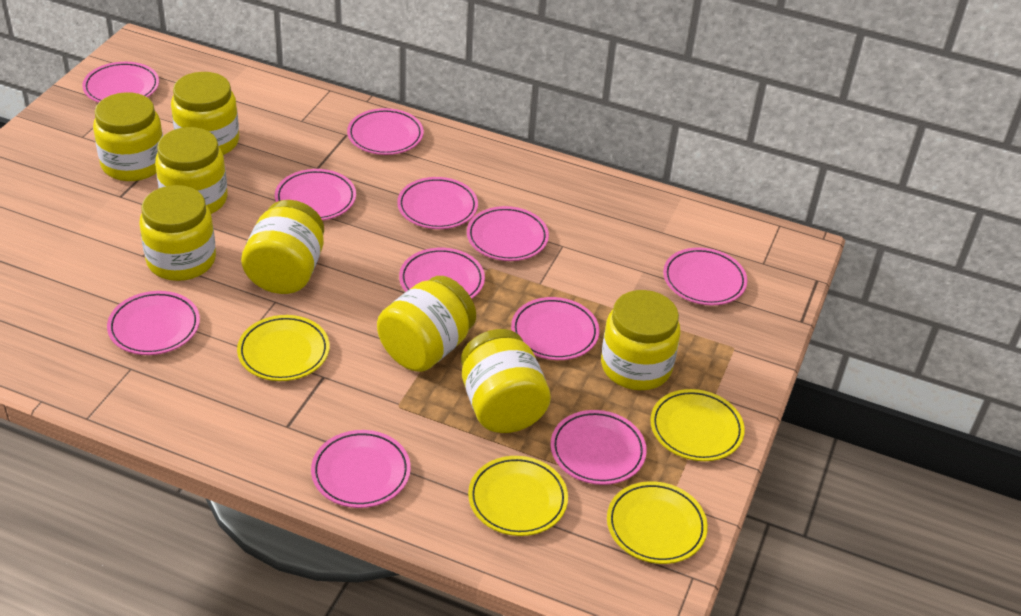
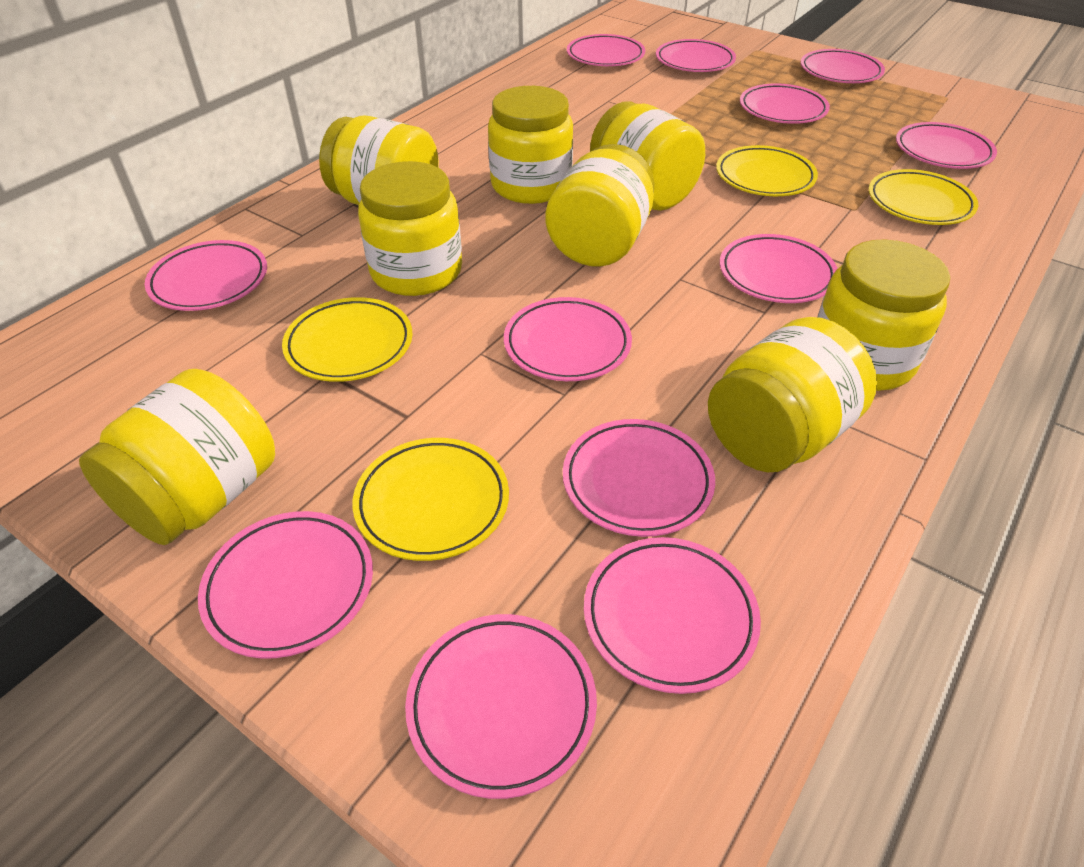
pink plate: [82,62,159,103] [107,291,200,355] [275,169,356,220] [311,430,411,508] [347,108,424,155] [397,177,478,229] [399,248,485,299] [467,206,549,261] [511,297,599,360] [551,410,647,485] [663,247,747,305] = 11 -> [145,240,267,311] [198,511,373,659] [405,614,597,799] [504,297,632,381] [563,419,715,537] [567,34,645,66] [584,537,761,694] [656,39,736,72] [720,234,838,303] [740,84,830,124] [801,49,885,83] [896,122,997,169] = 12

